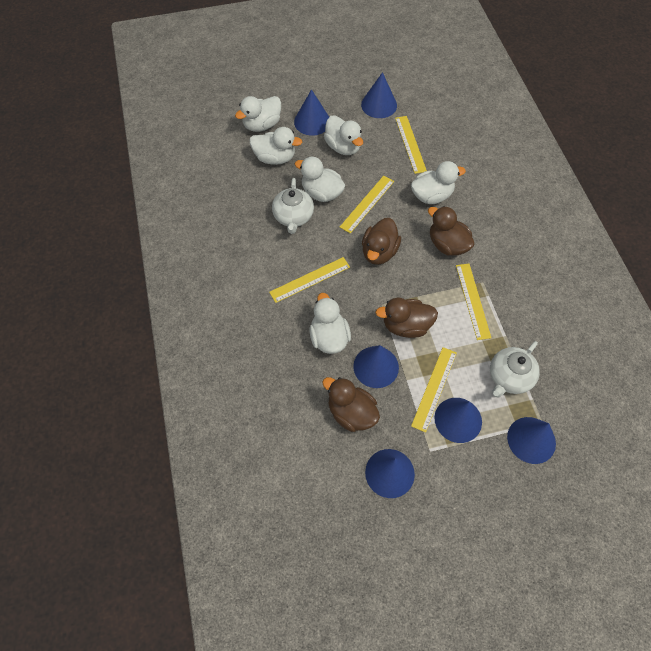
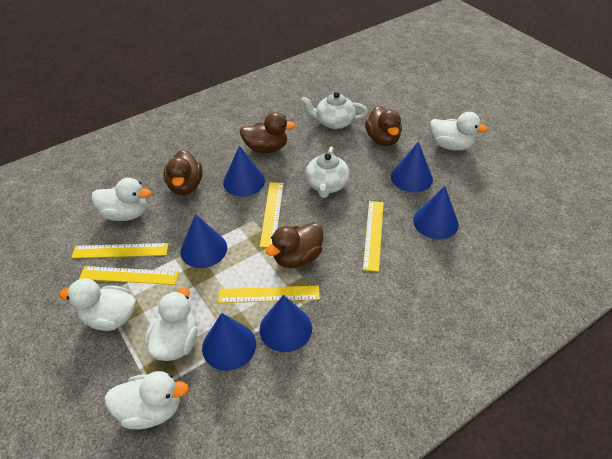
white duck: [235,96,281,132] [250,127,302,165] [295,157,345,202] [309,293,351,354] [324,116,363,155] [411,161,466,204] = 6 -> [59,278,136,331] [92,178,151,221] [104,371,189,429] [144,288,198,361] [430,112,488,151] = 5

